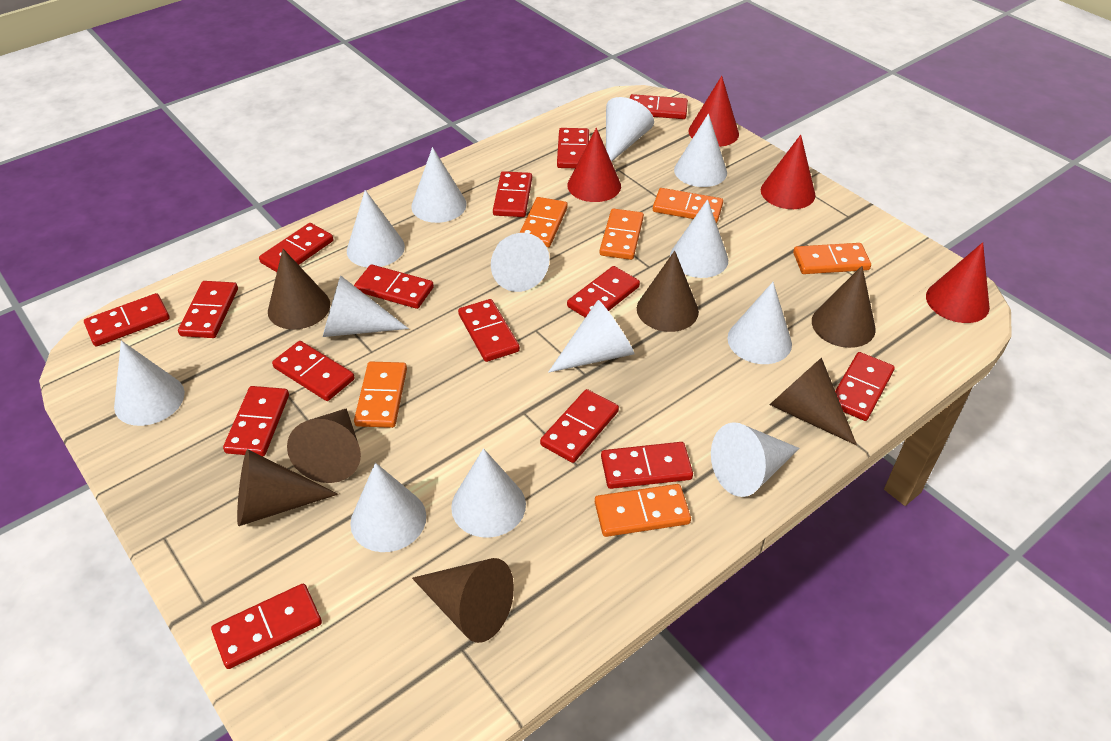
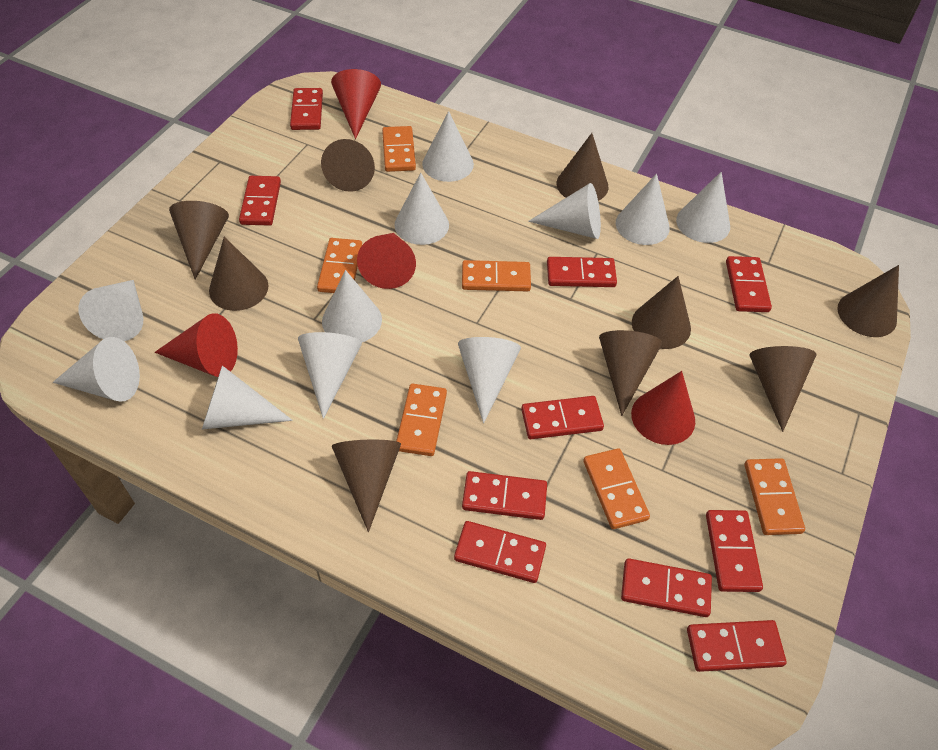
brown cone: [237,449,338,526] [268,249,330,330] [287,408,361,483] [412,558,514,643] [637,251,699,332] [769,357,857,446] [812,266,876,348] = 7 -> [169,201,229,280] [209,237,268,311] [321,139,375,192] [332,440,401,532] [557,133,609,201] [599,330,662,416] [632,276,691,349] [749,346,817,432] [837,265,899,337] = 9
red domino: [84,293,170,346] [178,281,238,338] [211,584,322,669] [223,386,289,456] [259,223,333,272] [272,341,355,401] [354,265,434,309] [458,299,520,362] [493,171,532,217] [540,389,619,463] [557,128,589,168] [567,266,640,318] [601,442,693,489] [630,94,688,119] [835,352,895,421] = 15 -> [239,176,281,226] [290,88,323,130] [454,521,546,583] [462,471,547,520] [521,396,604,439] [547,257,617,287] [621,558,712,617] [687,620,787,672] [706,510,763,592] [726,256,772,312] = 10
white cone: [114,340,185,426] [323,275,409,337] [347,190,405,268] [350,463,426,552] [411,147,467,223] [451,448,526,538] [491,233,549,292] [548,300,634,373] [606,97,654,162] [670,199,728,278] [674,113,727,187] [711,422,799,497] [727,282,792,364] = 13 -> [53,337,140,402] [78,280,143,341] [202,365,293,429] [298,332,362,419] [322,270,382,342] [394,173,449,245] [422,111,474,182] [458,337,521,423] [528,183,601,239] [616,174,670,245] [676,172,730,243] = 11

